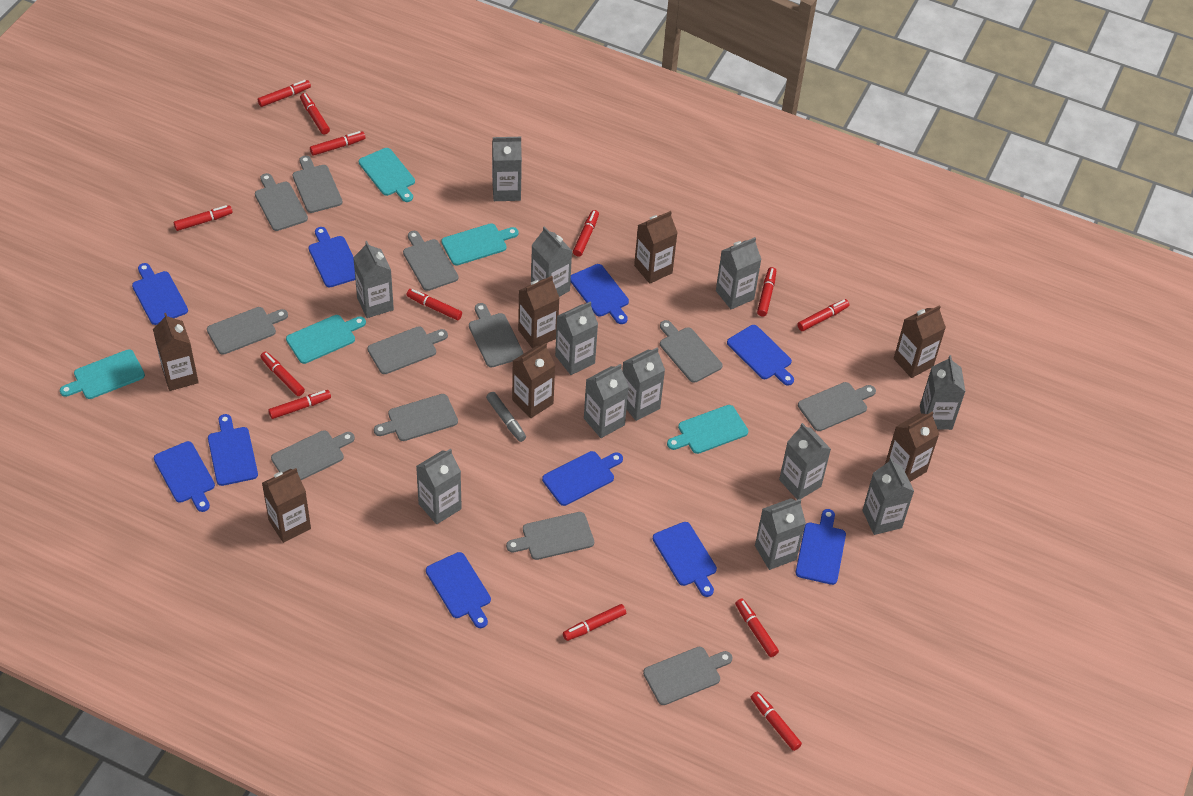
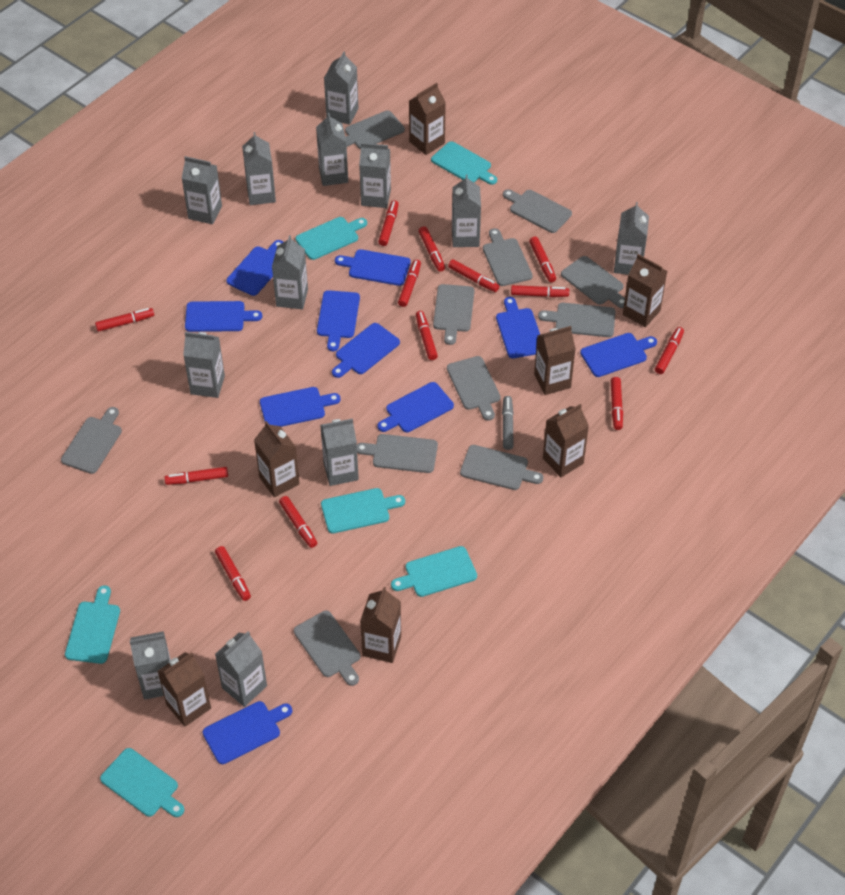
grey cutting board: [207,307,288,355] [255,173,308,231] [271,430,355,480] [293,156,343,213] [367,326,448,374] [374,394,458,441] [403,231,458,291] [469,303,524,368] [506,512,594,560] [643,647,733,705] [660,320,723,383] [798,382,876,431] = 12 -> [61,407,122,474] [294,611,360,686] [345,110,405,149] [357,434,438,473] [433,284,474,345] [447,356,500,421] [460,445,543,490] [483,228,533,286] [503,189,572,233] [538,303,616,337] [561,256,625,308] = 11
turquoise cutting board: [60,349,145,399] [286,315,366,364] [359,148,415,202] [441,224,519,266] [667,405,748,454] = 5 -> [65,585,120,664] [100,748,184,817] [295,217,367,260] [321,488,405,533] [391,546,477,597] [431,141,497,185] = 6

